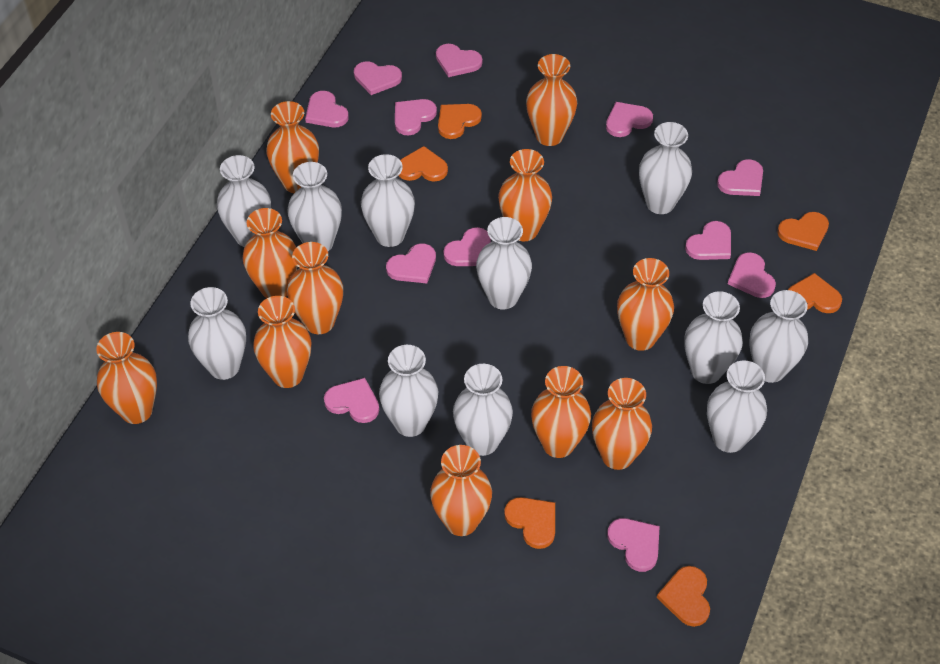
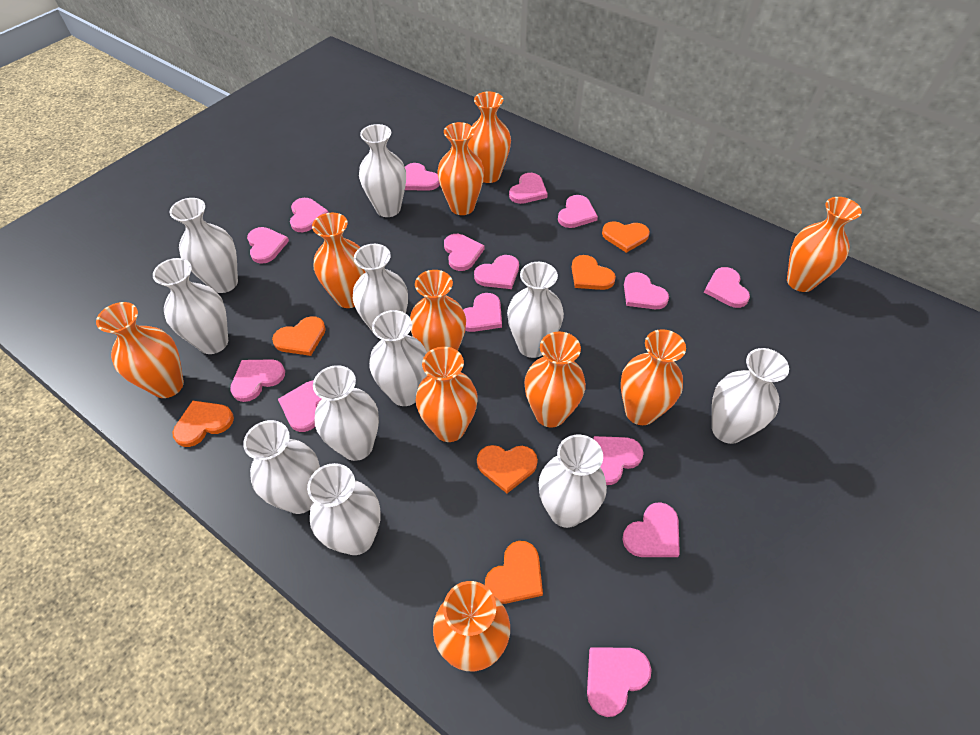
orange vase: [96,332,157,424] [242,208,297,298] [253,296,311,388] [266,101,319,193] [287,242,343,334] [430,445,492,536] [498,149,552,241] [526,54,577,146] [531,366,591,458] [592,378,652,470] [617,258,674,351] = 11 -> [96,302,184,398] [312,213,365,308] [410,270,466,353] [416,347,478,442] [433,581,510,671] [437,122,484,215] [468,92,511,183] [524,332,586,428] [621,329,686,425] [787,197,862,292] = 10
pink heart: [305,91,349,127] [324,378,379,423] [354,61,402,95] [386,244,436,283] [395,99,437,136] [436,44,482,77] [443,227,491,266] [606,102,653,137] [607,518,660,572] [685,221,731,260] [717,159,763,196] [728,252,776,298] = 12 -> [230,359,285,402] [247,227,289,264] [278,381,321,432] [290,198,329,232] [405,163,440,191] [444,234,484,271] [463,293,502,332] [474,255,519,289] [509,173,548,204] [558,195,598,228] [587,647,652,717] [593,436,644,485] [622,502,680,557] [624,272,669,309] [704,267,750,308] = 15

